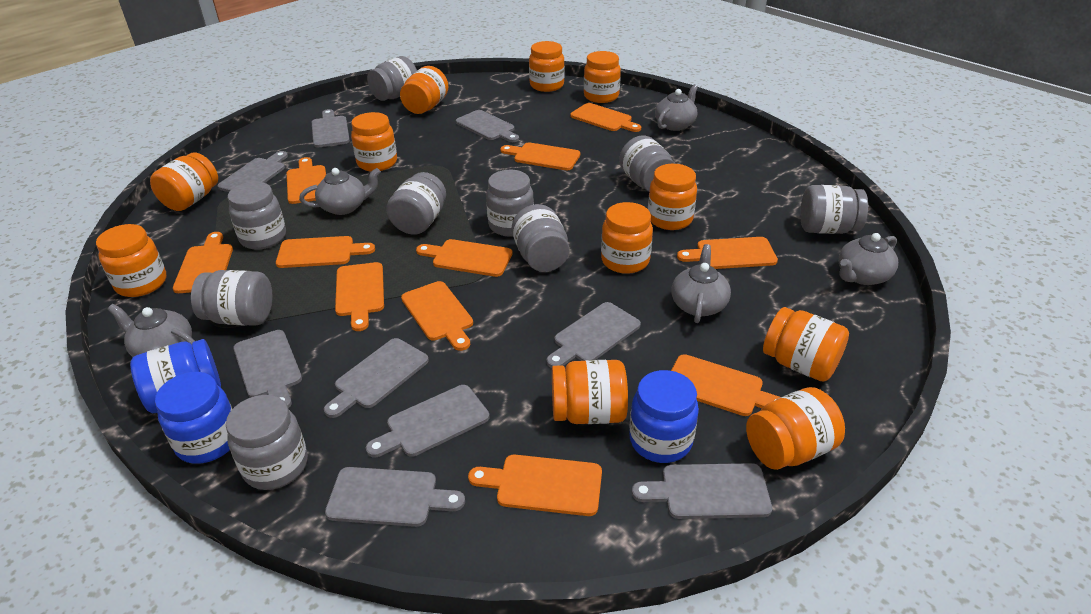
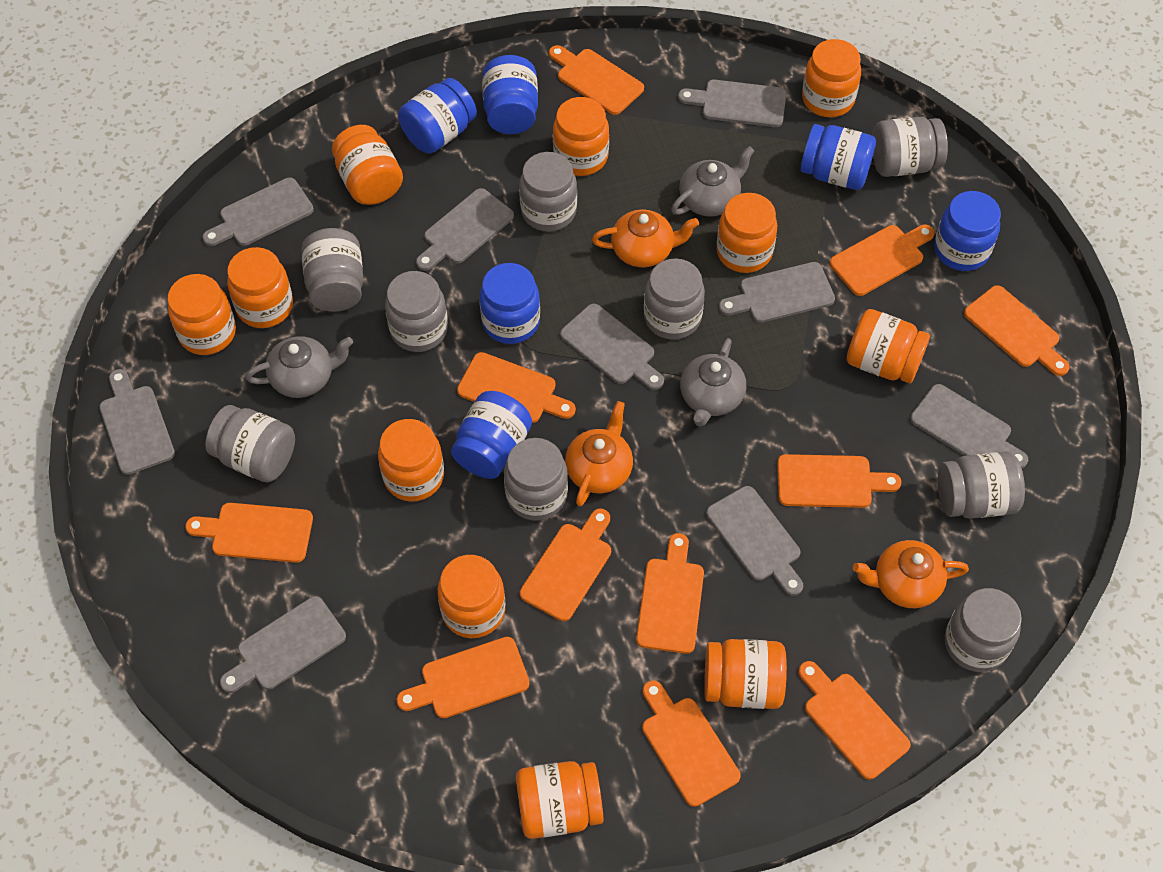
blue jar: [130,339,221,413] [155,372,232,464] [629,370,699,463] = 3 -> [398,78,477,154] [451,391,532,479] [479,263,540,344] [482,55,538,134] [801,124,876,190] [934,191,1001,271] = 6
grey teapot: [108,304,195,357] [299,168,381,215] [655,84,698,131] [671,244,731,323] [838,233,898,285] = 5 -> [245,336,353,398] [671,146,755,217] [680,338,746,427] = 3
orange teapot: none = 0 -> [565,401,633,506] [592,209,699,267] [853,540,969,608] = 3

